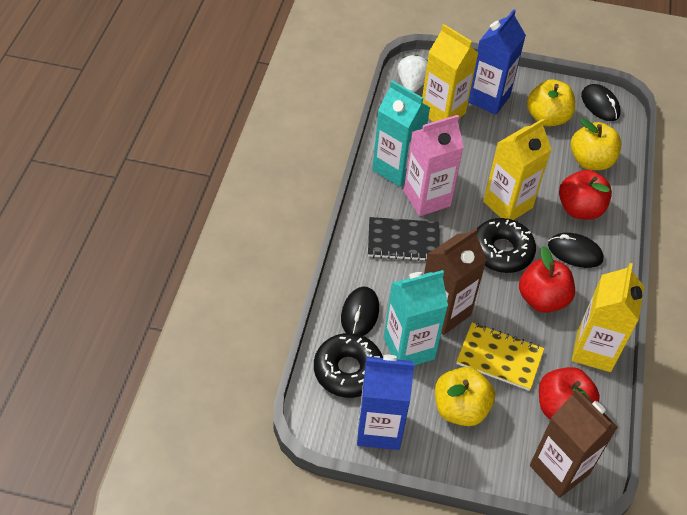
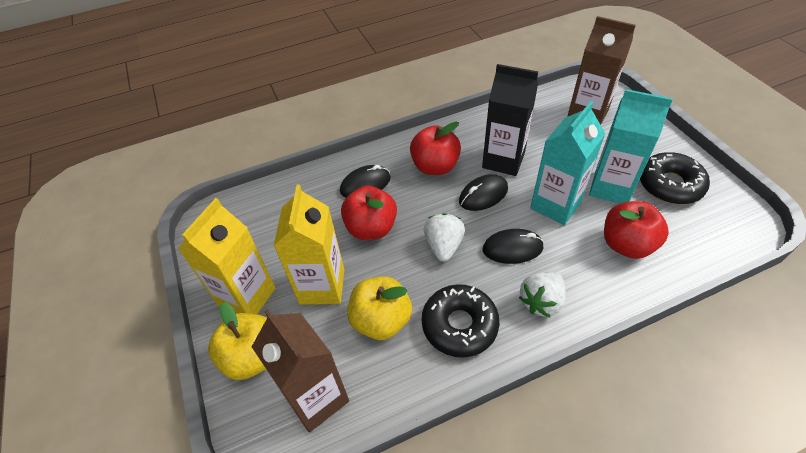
black carton: none = 0 -> [482,64,538,176] = 1
black notebook: [368,217,440,261] = 1 -> none = 0
blue carton: [357,355,415,450] [468,9,526,115] = 2 -> none = 0
pink carton: [404,115,464,216] = 1 -> none = 0
white strawberry: [398,55,428,93] = 1 -> [424,213,465,262] [519,272,566,318] = 2
yellow apple: [435,367,495,426] [527,79,575,126] [571,119,621,170] = 3 -> [208,302,267,380] [347,276,412,340] = 2
yellow carton: [422,24,478,122] [483,119,552,220] [572,263,644,372] = 3 -> [178,198,276,314] [274,185,345,305] = 2
yellow notebook: [456,322,544,391] = 1 -> none = 0

